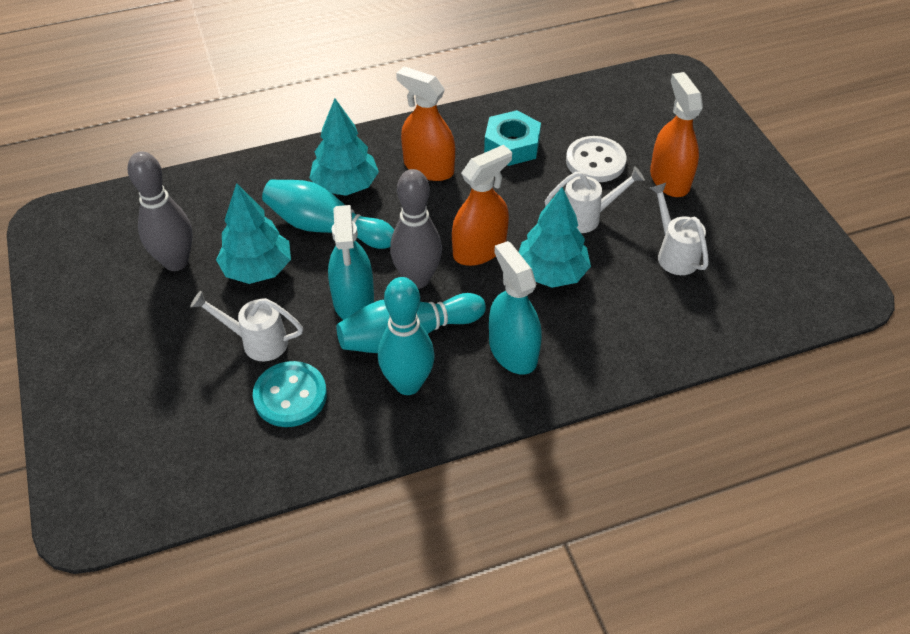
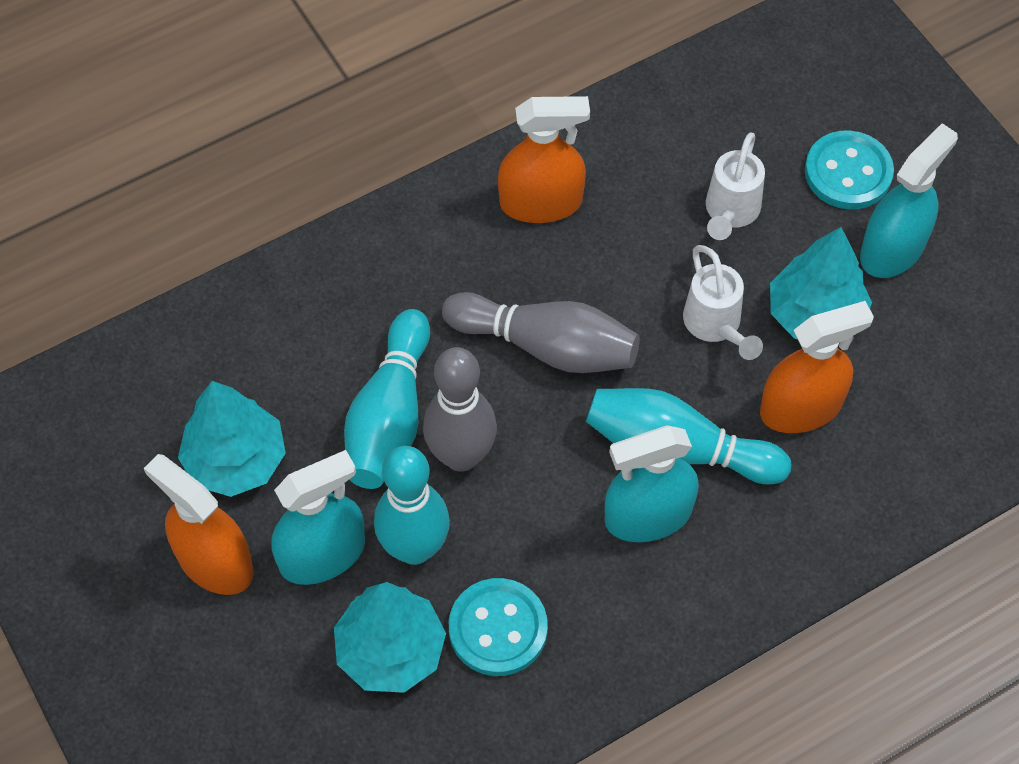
turquoise button: [253,361,327,427] = 1 -> [449,578,548,676] [805,130,894,209] = 2
turquoise nut: [484,110,541,166] = 1 -> none = 0
turquoise spray bottle: [328,205,374,320] [489,241,542,375] = 2 -> [272,450,365,585] [605,425,699,542] [860,123,958,278] = 3
white button: [566,136,626,182] = 1 -> none = 0
white watering can: [190,291,303,361] [544,166,645,233] [650,182,709,275] = 3 -> [683,245,763,360] [706,132,765,240] = 2

